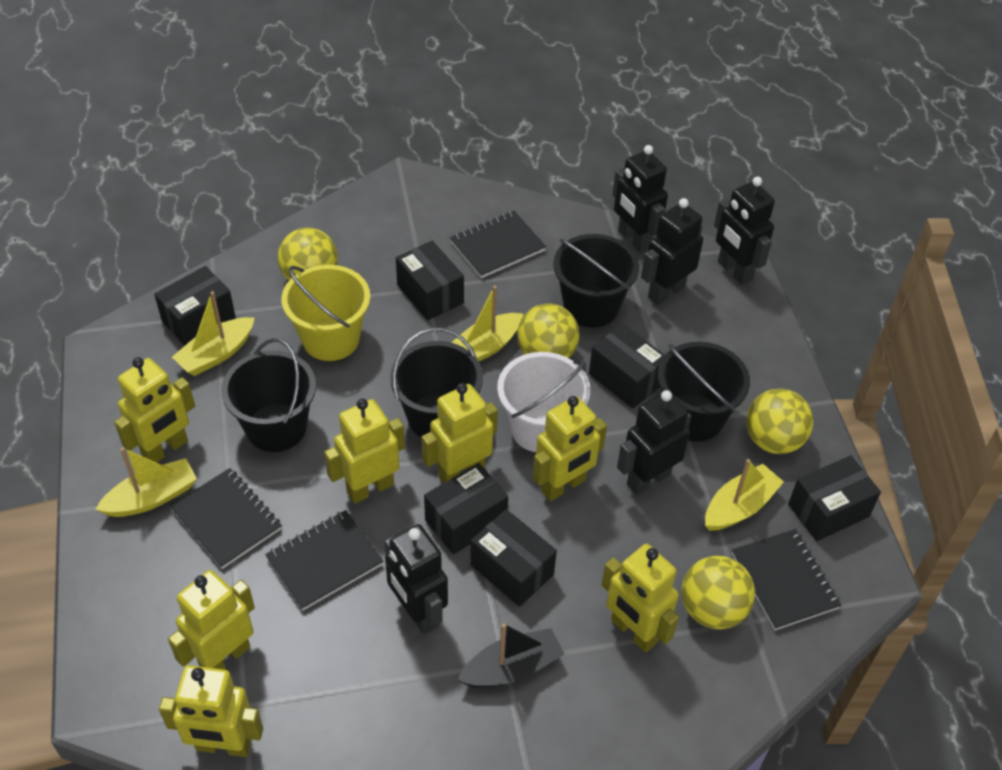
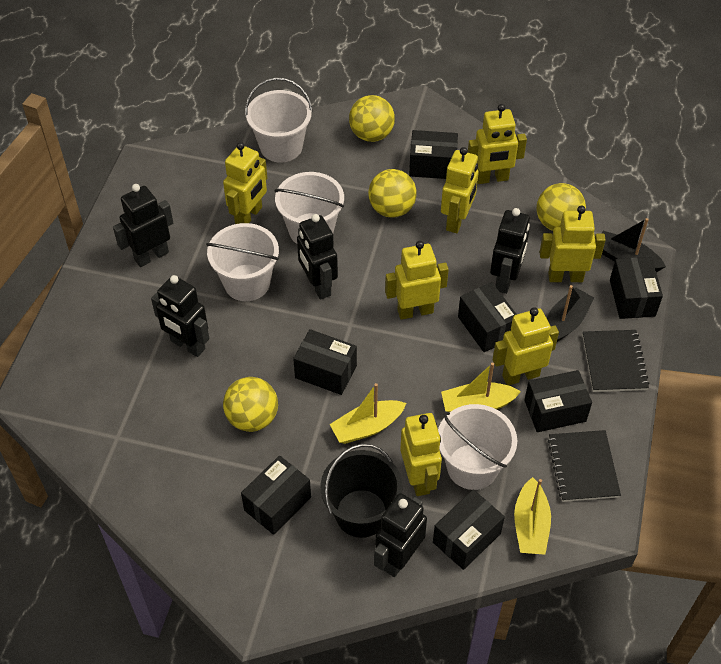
black boat: [458,623,564,688] = 1 -> [547,285,594,342] [601,218,666,273] = 2
black box: [154,266,236,346] [396,241,464,320] [424,463,508,554] [470,509,557,607] [589,324,665,408] [788,455,881,541] = 6 -> [241,456,311,535] [293,329,357,395] [409,130,458,179] [433,490,505,570] [458,282,517,352] [524,370,592,432] [610,257,663,319] = 7
black bucket: [221,338,316,452] [390,328,483,437] [553,234,639,328] [658,342,750,442] = 4 -> [320,444,403,538] = 1
black notebook: [170,468,282,569] [265,510,384,611] [450,211,546,278] [732,529,842,630] = 4 -> [548,430,621,502] [583,330,650,392] = 2
white bucket: [497,352,590,452] = 1 -> [206,223,279,301] [245,77,313,163] [274,172,344,244] [438,404,517,490] = 4
yellow boat: [95,447,197,517] [172,291,255,376] [451,286,523,361] [705,459,784,531] = 4 -> [330,383,406,444] [441,363,521,412] [514,477,551,555] = 3
yellow bucket: [281,265,370,361] = 1 -> none = 0

